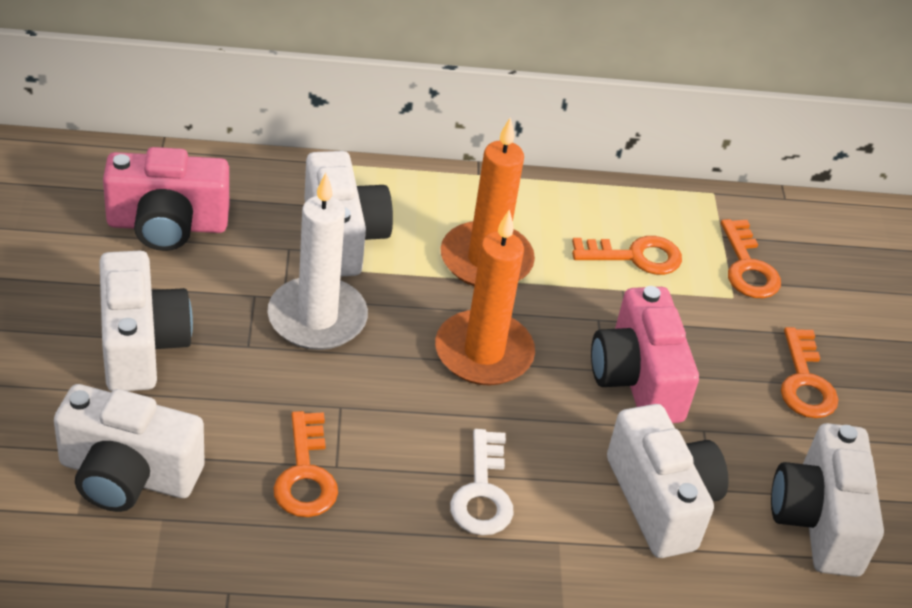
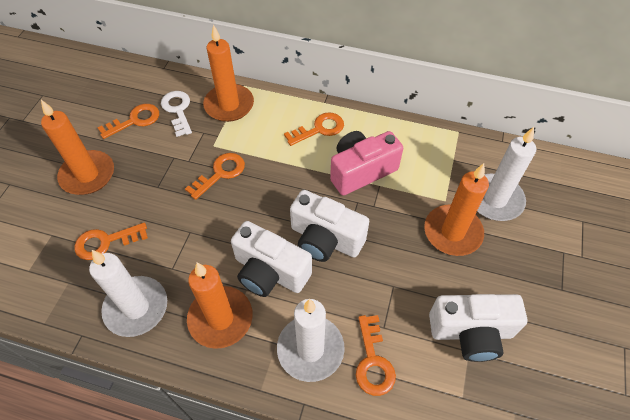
orange candle: [435,210,535,386] [441,117,535,286] = 2 -> [41,100,114,195] [187,262,253,349] [203,25,254,122] [424,163,489,256] = 4
orange key: [273,411,338,517] [572,236,682,275] [721,219,781,298] [781,327,839,418] = 4 -> [75,223,148,260] [97,104,159,139] [185,153,245,200] [284,112,344,146] [356,315,396,396] = 5
pink camera: [103,147,229,251] [591,286,699,423] = 2 -> [330,131,403,196] = 1
white camera: [54,384,205,512] [99,251,193,391] [304,151,393,276] [607,404,729,558] [771,423,884,577] = 5 -> [231,221,312,297] [290,190,369,262] [429,294,527,362] = 3
white candle: [267,173,368,350] = 1 -> [89,250,167,337] [277,299,345,382] [477,127,536,221] = 3

